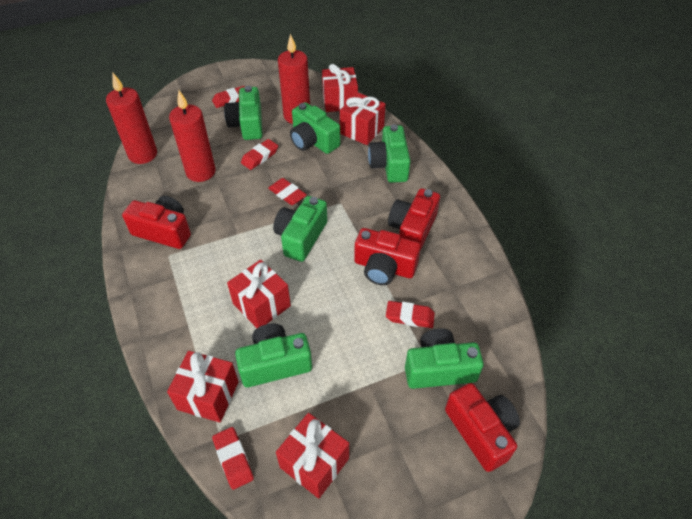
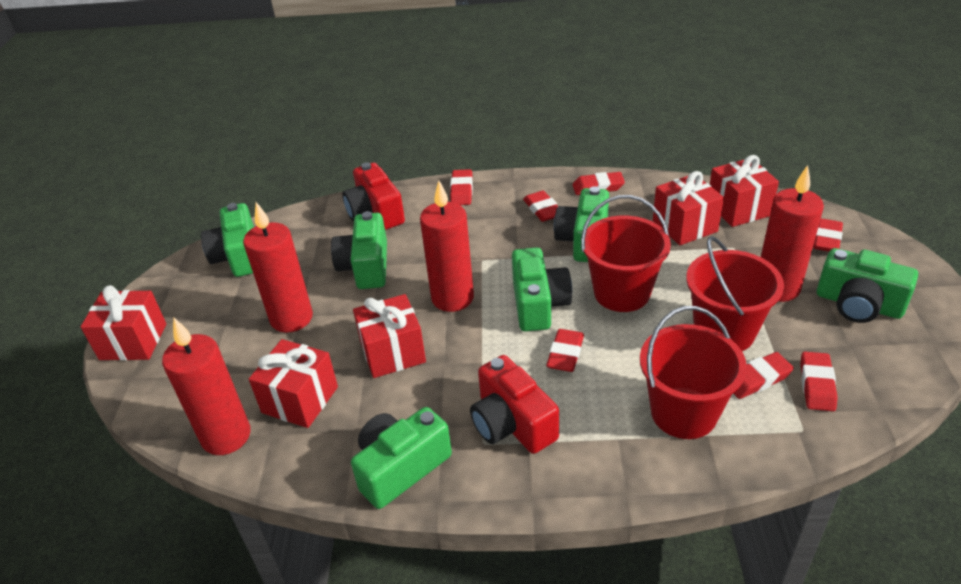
red bucket: none = 0 -> [581,195,671,312] [640,306,747,439] [686,236,784,351] = 3
red camera: [122,196,191,249] [354,228,421,285] [388,188,440,251] [445,383,520,472] = 4 -> [342,162,405,230] [470,355,559,454] = 2
red candle: [106,73,157,164] [169,91,216,182] [278,34,310,124] = 3 -> [162,318,251,455] [243,202,313,333] [420,181,474,312] [761,165,824,302] = 4
red eraser: [212,86,245,108] [212,427,254,490] [241,139,278,170] [268,178,307,205] [386,301,435,328] = 5 -> [450,169,473,205] [523,191,558,222] [546,329,584,372] [573,172,625,195] [733,352,794,399] [800,351,838,411] [813,218,843,252] = 7

